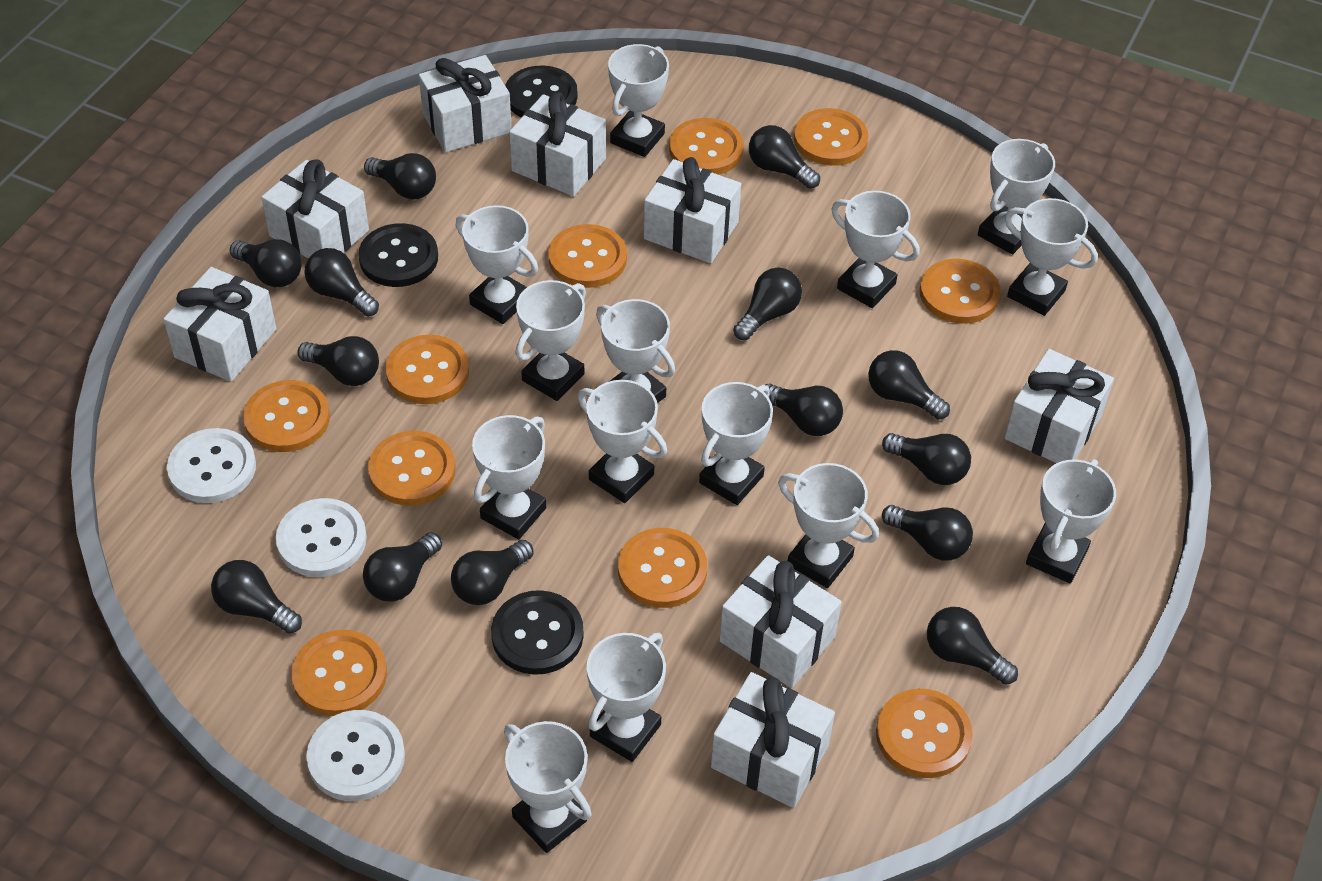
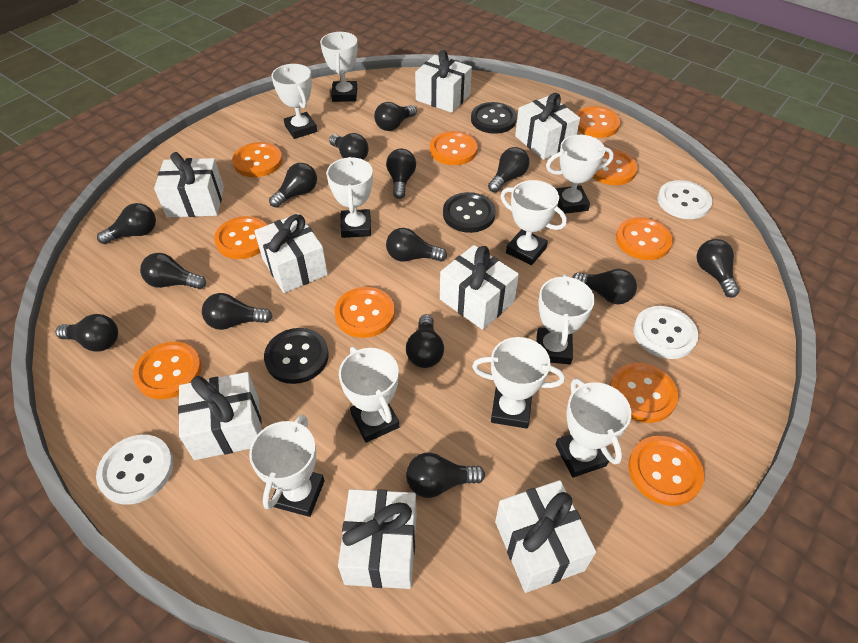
white trophy: [455,205,538,324] [472,415,546,539] [504,721,592,853] [516,280,586,401] [578,380,667,503] [587,633,666,762] [596,299,675,403] [608,44,669,157] [699,382,773,505] [778,463,879,588] [831,191,920,308] [978,139,1055,254] [1005,198,1098,316] [1026,459,1116,583] = 14 -> [249,415,325,517] [271,64,317,139] [320,32,358,102] [327,157,373,238] [339,347,399,443] [472,337,565,429] [501,180,567,265] [537,274,595,364] [546,135,614,214] [555,378,631,478] = 10

